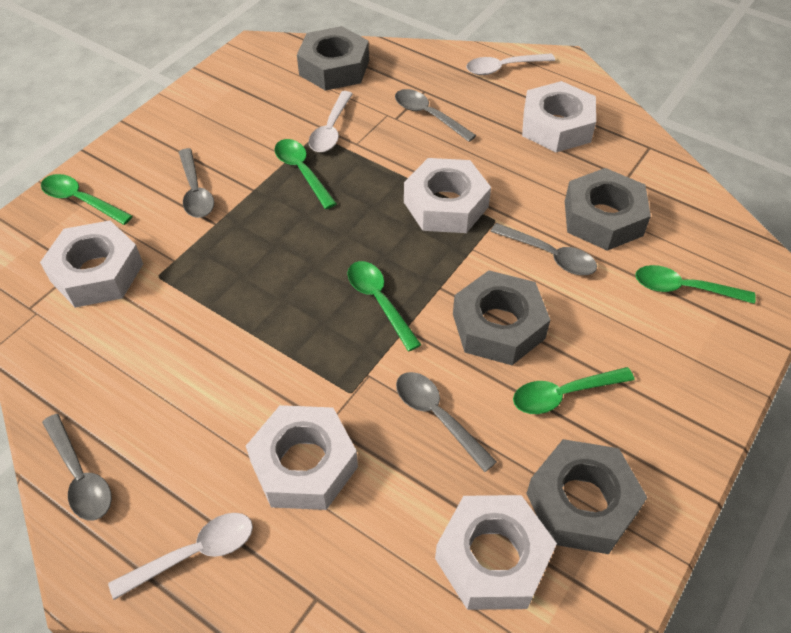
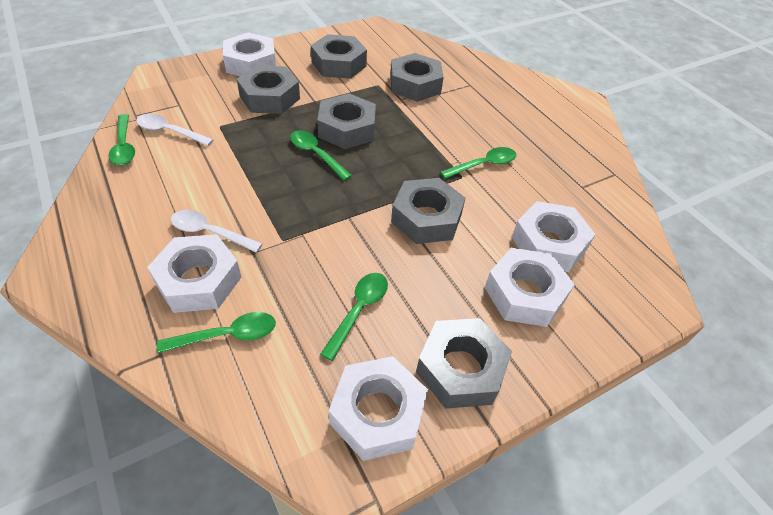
grey nut: [297,26,369,91] [453,270,550,365] [526,439,648,554] [565,168,651,251] = 4 -> [237,65,300,114] [311,34,367,79] [317,93,376,149] [390,53,444,102] [391,178,465,244] [416,318,512,409] = 6
grey spoon: [42,414,112,520] [179,148,214,218] [395,89,477,142] [396,372,497,472] [490,223,597,275] = 5 -> none = 0
white spoon: [108,513,253,600] [309,91,353,152] [466,53,555,75] = 3 -> [136,114,213,146] [171,210,262,253] = 2

